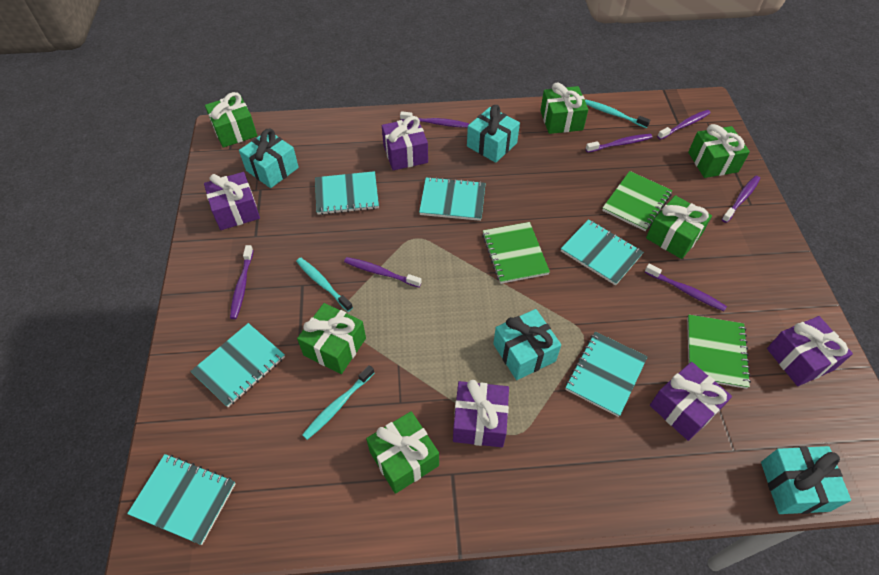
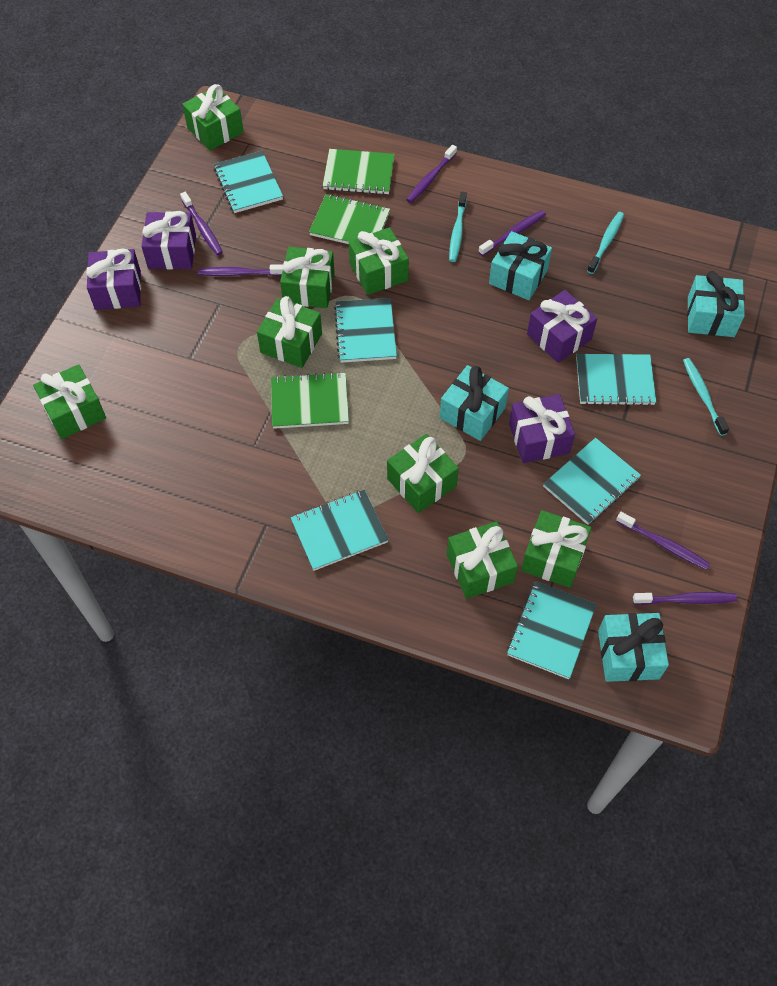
green gift: [205,92,257,148] [297,303,366,374] [366,411,439,494] [540,83,588,134] [646,195,712,259] [688,124,750,178] = 6 -> [33,364,106,439] [182,84,244,151] [257,296,322,368] [280,247,335,308] [349,227,409,295] [387,434,459,513] [447,521,518,599] [521,510,591,588] = 8
purple gift: [204,172,260,230] [382,116,428,170] [453,380,509,447] [650,362,732,441] [767,316,853,386] = 5 -> [86,248,141,310] [141,211,196,269] [509,394,575,463] [527,290,597,363] = 4
purple toothbrush: [230,245,253,319] [344,257,422,288] [400,111,469,128] [586,134,652,153] [645,264,727,311] [657,110,711,140] [722,176,760,223] = 7 -> [180,192,223,255] [198,265,283,276] [407,145,457,203] [478,210,546,256] [616,512,710,570] [633,592,737,605] = 6

